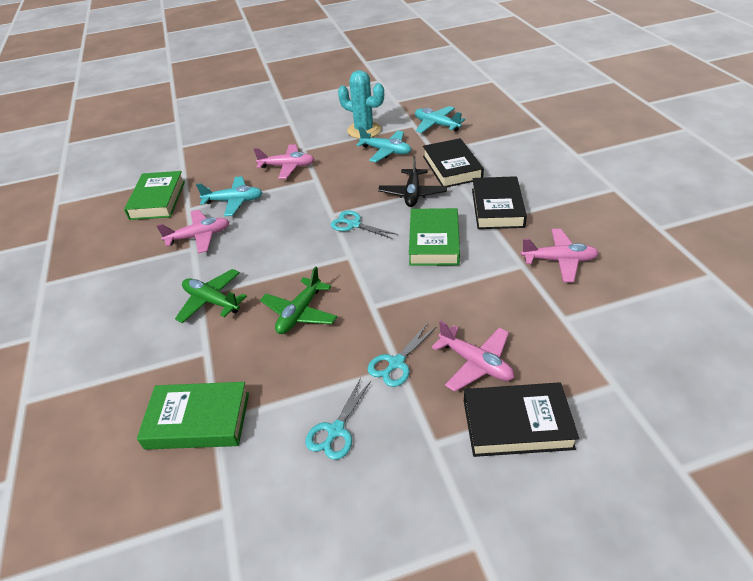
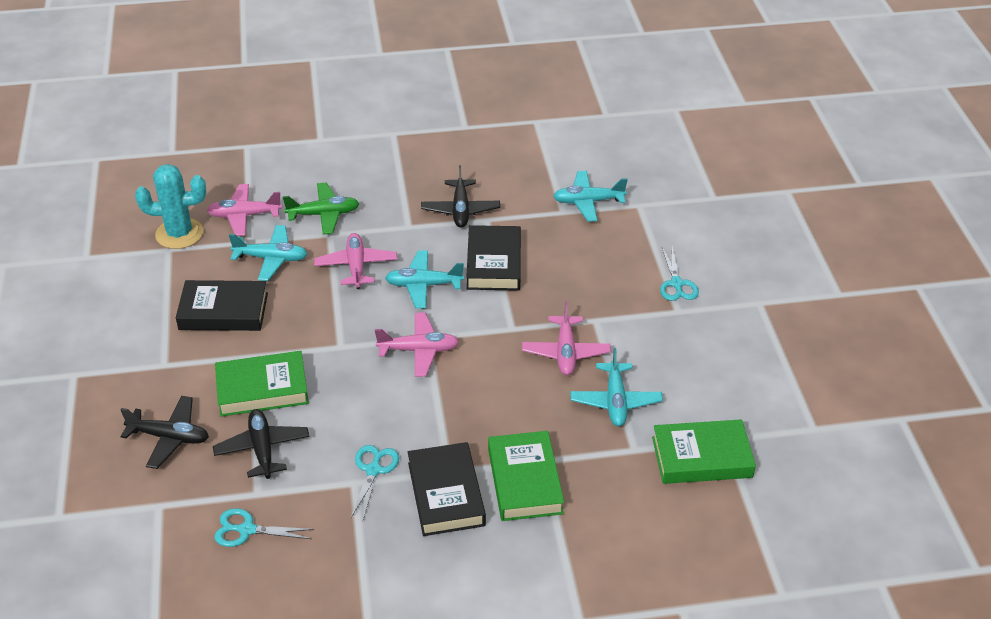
black plane: [378,156,447,207] = 1 -> [120,396,209,469] [213,409,309,479] [421,165,500,228] = 3
green plane: [175,269,247,323] [260,266,337,334] = 2 -> [283,183,359,234] = 1
turquoise plane: [196,176,263,216] [356,127,411,162] [415,106,465,133] = 3 -> [229,225,307,281] [385,250,464,309] [553,171,628,222] [570,348,663,426] = 4

